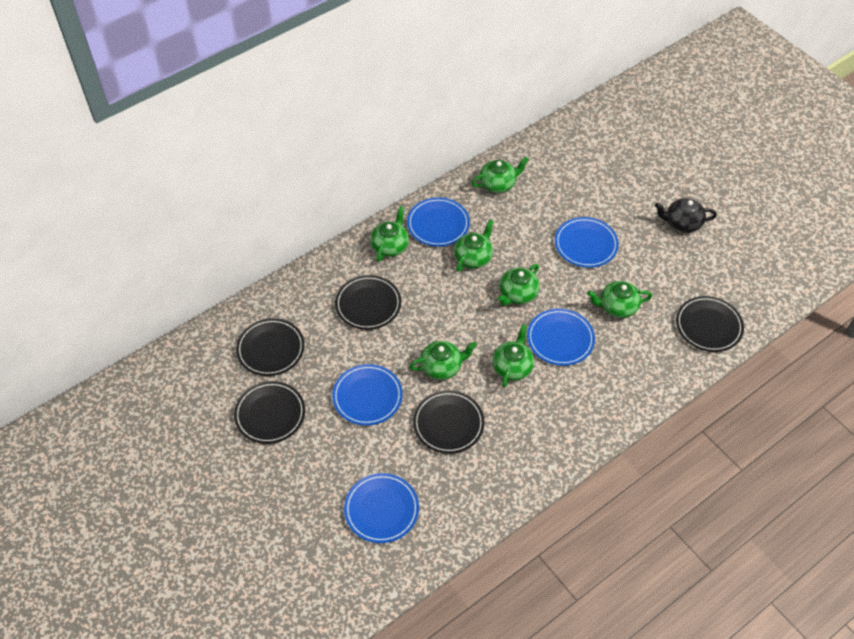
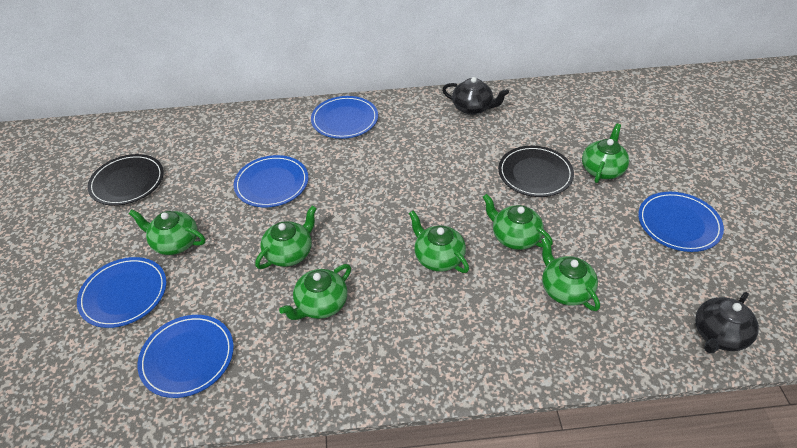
black plate: [234,381,305,444] [236,318,304,376] [335,275,401,330] [413,390,485,454] [676,296,744,352] = 5 -> [87,154,164,206] [498,146,574,197] = 2
black teapot: [655,198,717,233] = 1 -> [442,77,509,115] [695,292,759,353] = 2

